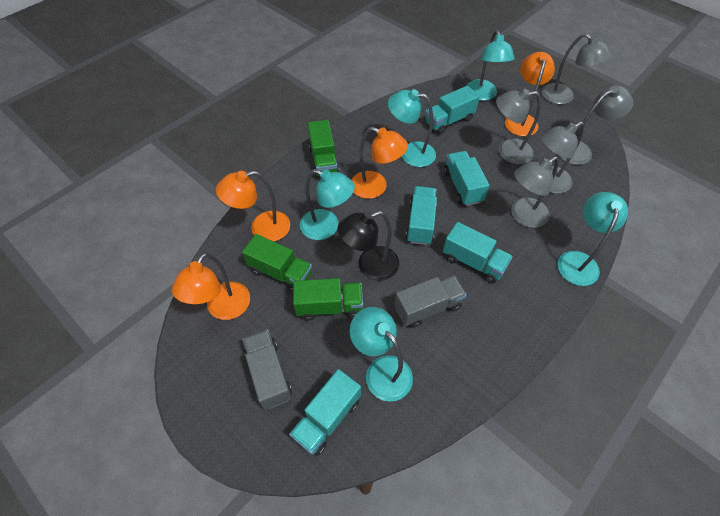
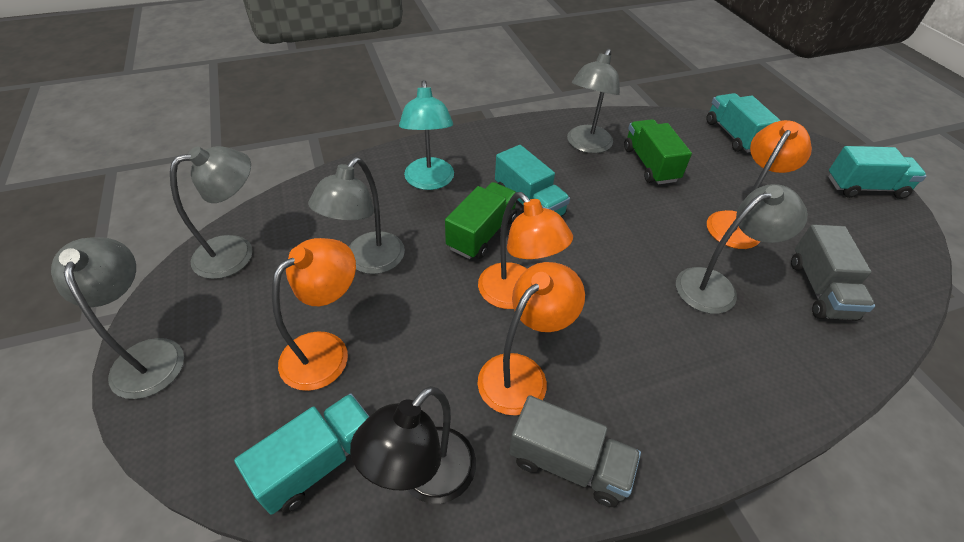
green truck: [242,234,312,292] [293,278,363,321] [308,120,339,178] = 3 -> [445,182,517,259] [624,119,692,184] = 2
turquoise lamp: [300,169,355,240] [350,307,413,402] [388,89,436,167] [466,30,515,101] [557,192,628,286] = 5 -> [399,80,454,190] = 1
turquoise truck: [289,369,361,456] [405,186,437,245] [425,86,480,134] [443,222,513,283] [444,151,490,206] = 5 -> [234,393,369,515] [495,145,570,216] [707,93,781,153] [828,146,926,199] = 4

